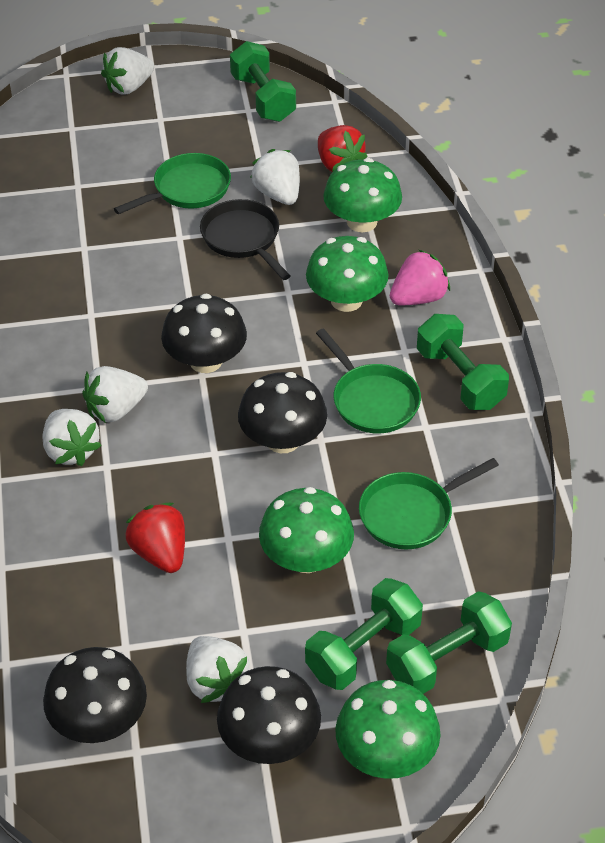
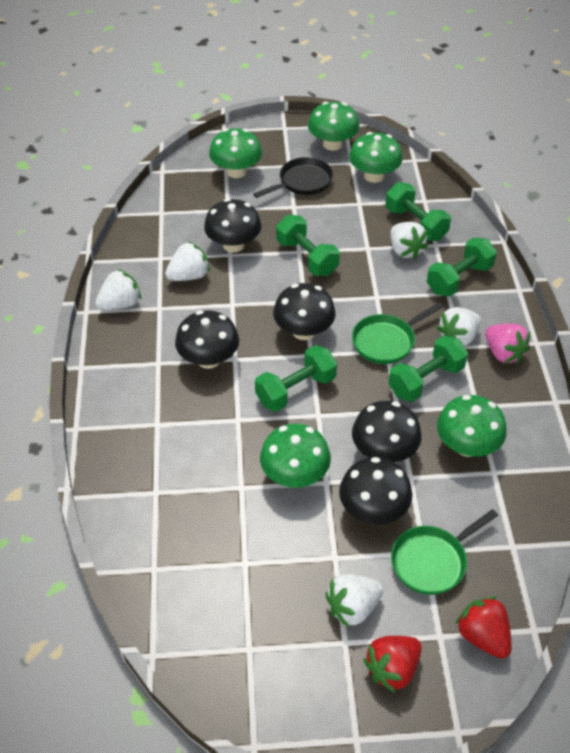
black mushroom: [43,647,147,743] [161,293,247,373] [217,666,321,764] [238,372,327,453] = 4 -> [175,310,239,369] [204,198,261,252] [273,283,336,340] [339,457,412,524] [352,401,422,462] = 5
green dumbbell: [230,41,296,122] [305,578,423,690] [386,591,512,694] [417,314,509,410] = 4 -> [255,345,337,412] [276,215,340,276] [385,182,451,241] [388,335,468,402] [427,238,497,297] = 5
green mushroom: [259,487,354,573] [306,236,389,312] [323,158,402,232] [335,680,440,779] = 4 -> [209,128,262,178] [260,424,331,487] [308,102,359,151] [349,132,403,183] [437,395,507,457] = 5
green pan: [114,153,231,215] [316,328,421,434] [359,458,499,549] = 3 -> [352,303,443,364] [391,509,498,595] = 2

